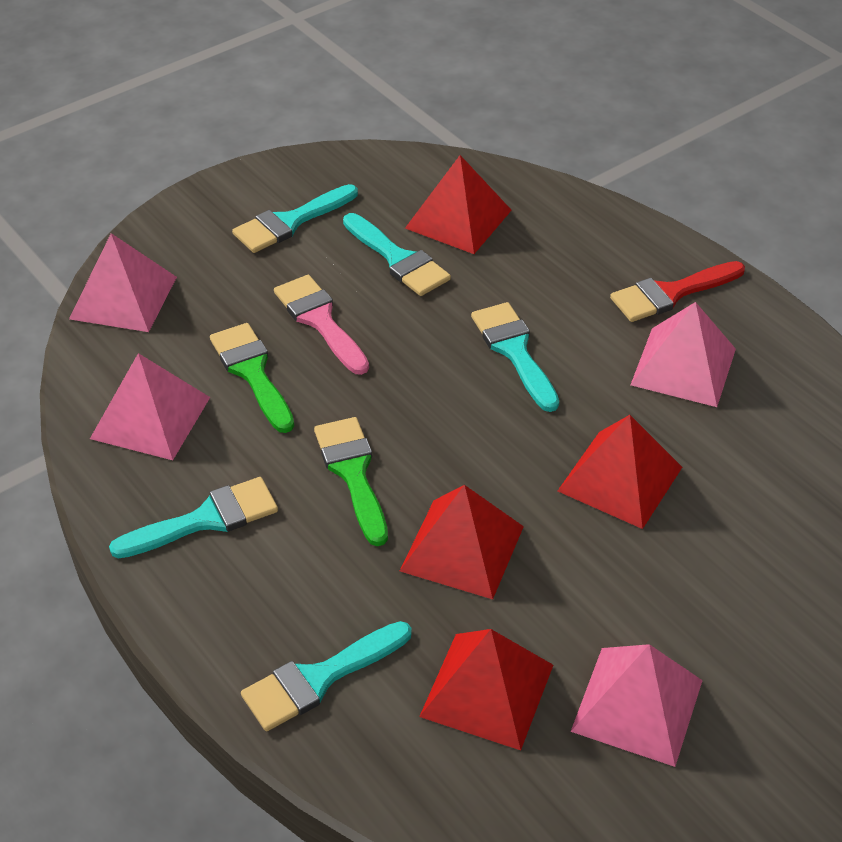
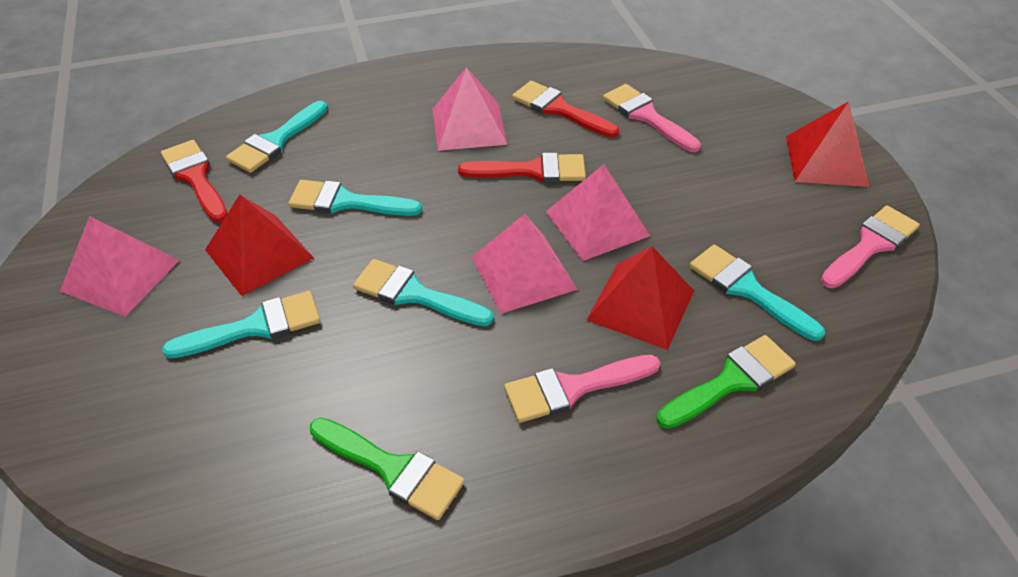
pink brush: [274,275,369,375] = 1 -> [504,355,660,423] [603,84,701,152] [821,206,920,288] = 3
red brush: [610,261,745,322] = 1 -> [161,140,228,222] [458,153,586,183] [512,81,619,138] = 3
red pyramid: [400,485,524,599] [405,155,512,254] [419,629,553,750] [558,415,682,529] = 4 -> [205,194,314,296] [587,246,694,350] [786,101,869,187] = 3

